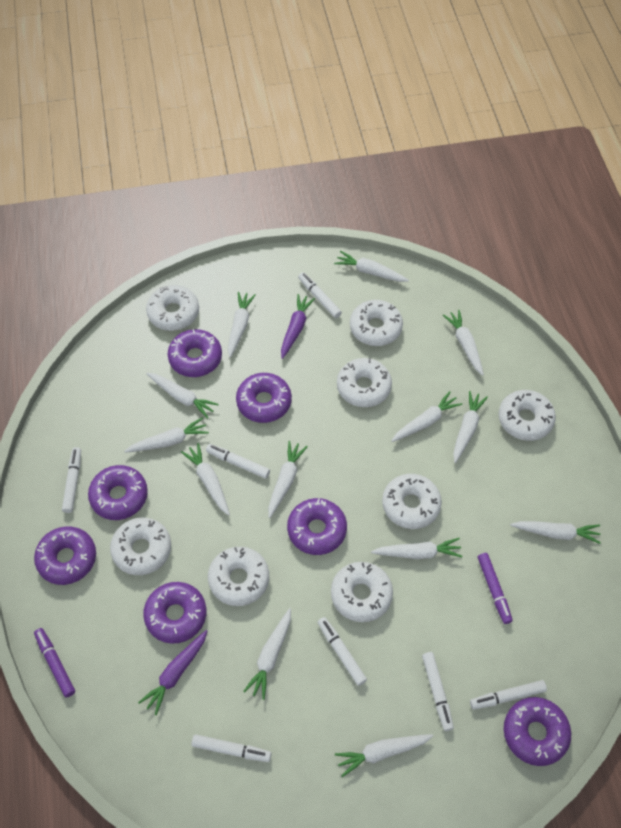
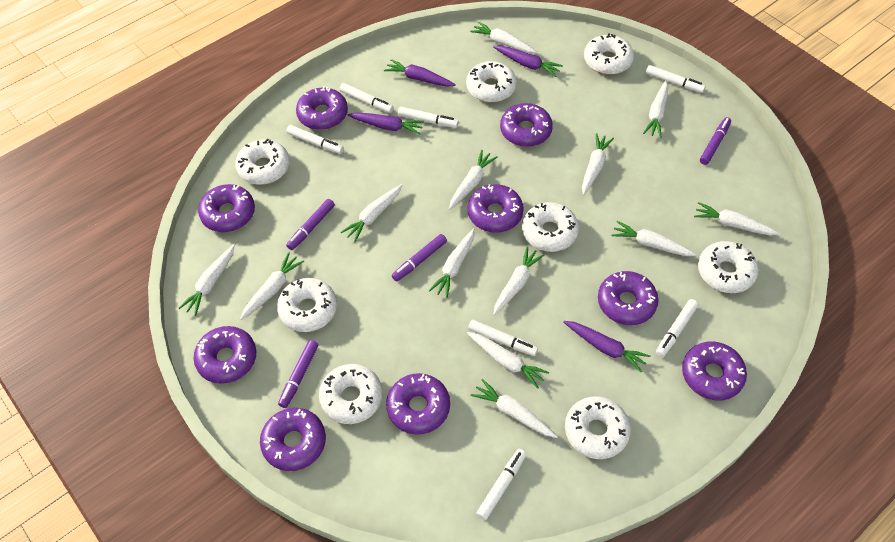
purple carrot: [138,630,207,715] [281,294,315,359] = 2 -> [347,112,424,135] [384,59,456,87] [493,46,563,77] [564,321,651,372] = 4
purple donut: [34,527,96,585] [88,465,148,520] [143,582,206,644] [168,329,222,377] [236,373,292,423] [287,498,347,555] [504,697,571,766] = 7 -> [193,326,256,384] [198,184,255,232] [260,408,326,471] [296,86,348,130] [386,373,450,435] [468,184,524,233] [500,103,553,147] [598,271,659,325] [682,342,747,400] = 9
purple marker: [34,628,75,698] [478,553,513,624] = 2 -> [278,340,318,408] [286,199,335,250] [392,234,447,281] [700,117,731,165] = 4

